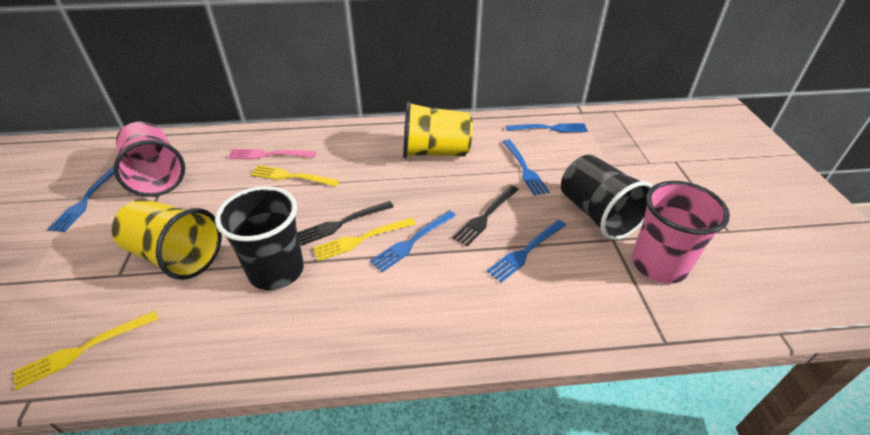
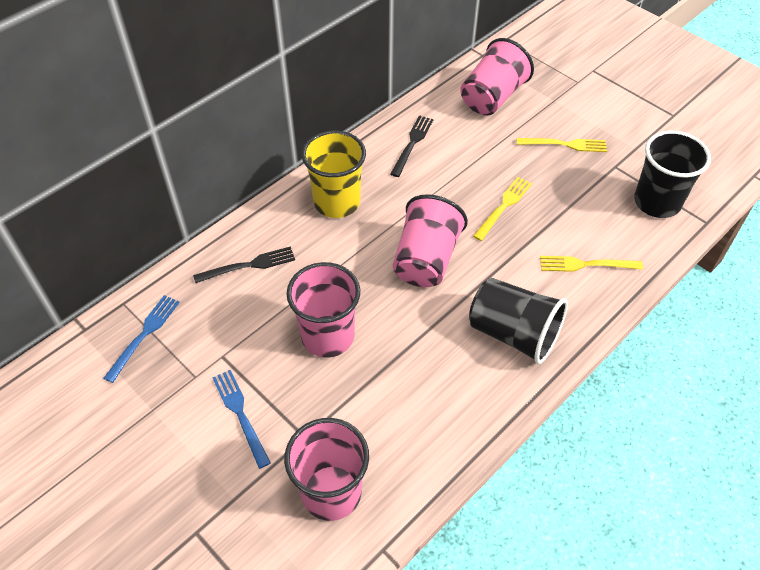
blue fork: [47,166,114,232] [370,210,456,272] [487,220,566,283] [502,139,550,196] [506,123,588,133] = 5 -> [103,295,180,383] [212,370,271,469] = 2
pink cup: [114,122,185,197] [632,181,730,284] = 2 -> [284,418,369,521] [286,262,360,358] [393,194,468,287] [460,38,534,115] = 4
pink fork: [228,149,316,159] = 1 -> none = 0
yellow cup: [112,199,222,280] [403,101,473,158] = 2 -> [302,131,366,218] = 1

